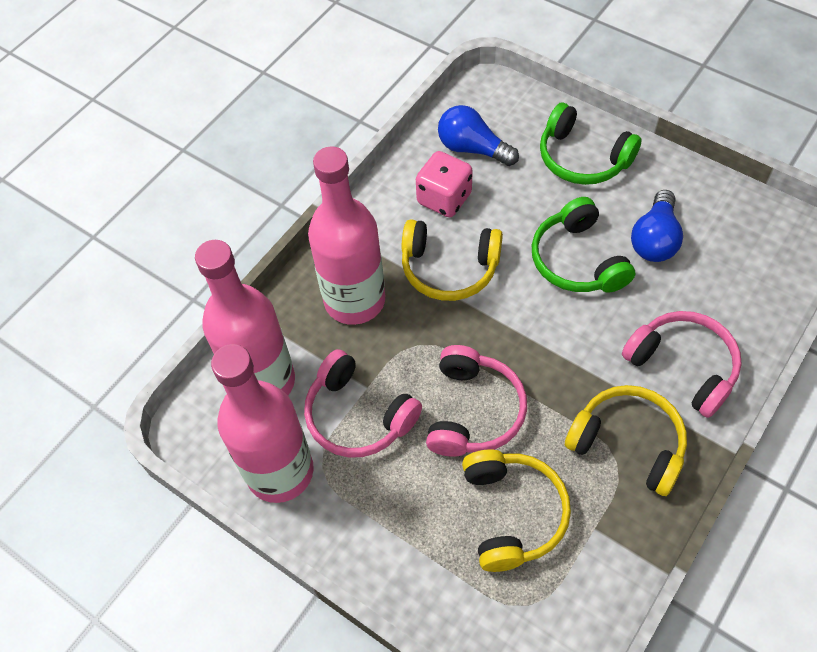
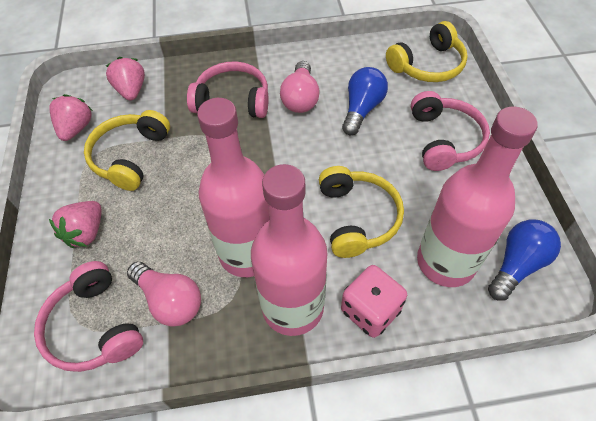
green headphones: [532,197,635,293] [540,103,642,185] = 2 -> none = 0
pink light bulb: none = 0 -> [127,261,201,326] [280,61,320,113] = 2
pink strawberry: none = 0 -> [49,94,93,141] [49,201,101,248] [106,57,145,101] = 3

